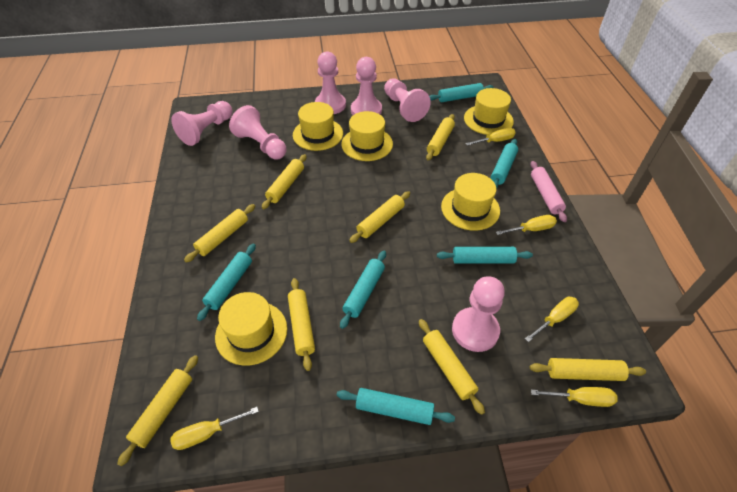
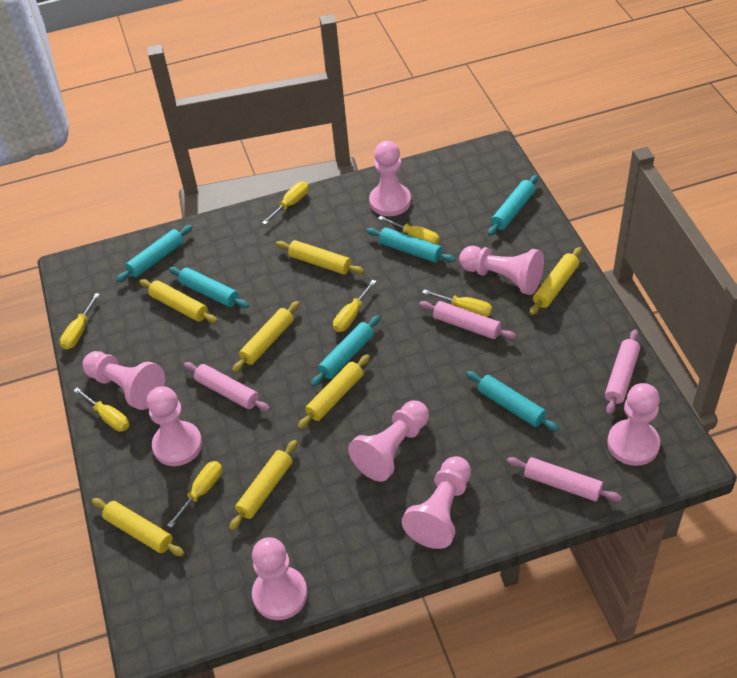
pink pawn: [171,101,233,146] [229,105,287,160] [315,52,346,114] [351,57,382,115] [384,78,431,122] [452,276,505,352] = 6 -> [82,351,165,410] [147,386,202,466] [252,537,308,620] [348,401,429,482] [369,141,411,216] [402,456,471,549] [459,246,544,295] [607,383,660,466] = 8
pink rolling pin: [530,161,567,222] = 1 -> [184,362,270,412] [419,301,516,340] [506,457,622,502] [605,329,640,415] = 4
yellow hat: [215,292,287,366] [293,102,343,151] [341,111,393,161] [441,173,500,231] [464,88,514,135] = 5 -> none = 0
yellow rolling pin: [117,355,198,466] [184,204,255,263] [262,154,306,209] [288,278,315,371] [349,191,410,243] [419,319,485,415] [426,114,455,160] [530,358,646,381] = 8 -> [92,498,184,556] [139,279,218,323] [229,440,298,531] [232,301,300,373] [276,240,364,275] [298,354,370,429] [530,247,582,315] = 7
yellow screwdriver: [170,407,259,450] [466,128,516,146] [496,215,557,235] [525,297,579,342] [531,387,618,407] = 5 -> [60,293,100,350] [73,388,129,432] [167,461,222,528] [262,182,309,225] [333,280,377,332] [378,216,439,245] [422,289,492,317] = 7

